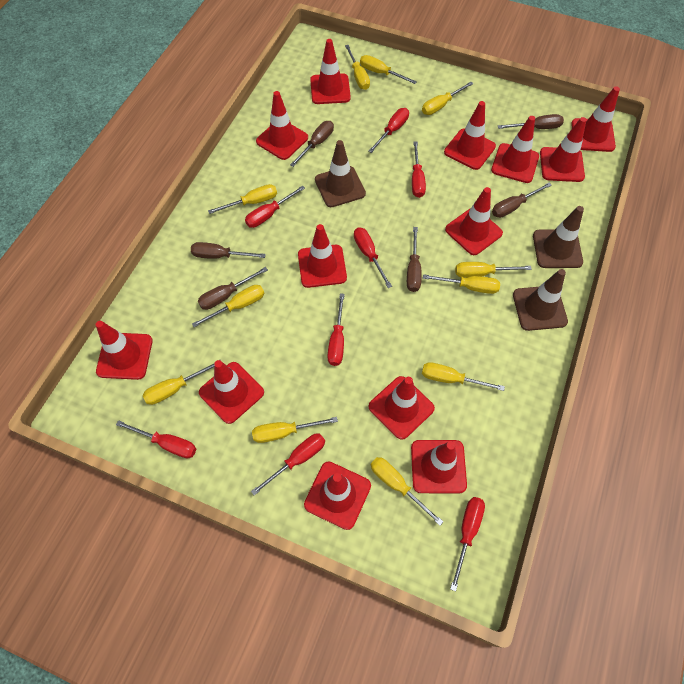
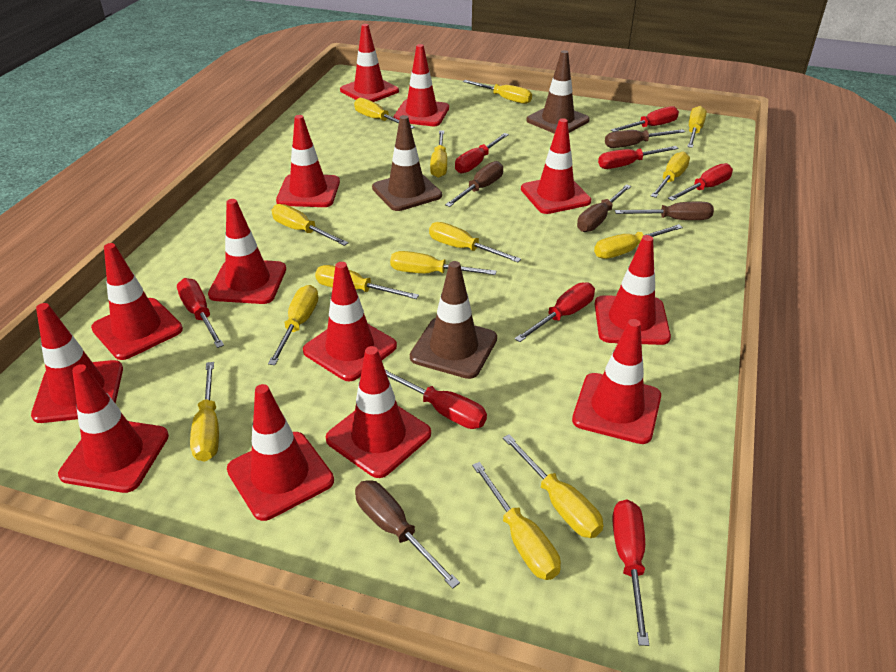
brown screwdriver: [191,242,266,259] [198,267,268,310] [290,121,334,167] [407,227,422,292] [492,183,552,218] [498,114,564,129] = 6 -> [355,480,460,589] [445,161,503,207] [577,184,631,232] [605,129,685,148] [615,202,714,220] = 5
yellow screwdriver: [143,360,221,405] [192,285,264,327] [208,184,277,214] [252,417,338,443] [345,45,370,90] [360,55,417,84] [371,457,443,526] [422,82,473,115] [422,362,505,391] [423,274,500,294] [455,262,532,278] = 11 -> [190,362,219,461] [268,285,318,365] [272,204,348,246] [315,265,419,299] [354,98,415,129] [390,251,496,275] [429,222,521,262] [430,130,447,178] [463,80,532,104] [472,462,561,580] [503,434,603,538] [594,224,683,259] [651,152,690,198] [687,106,707,148] = 14

